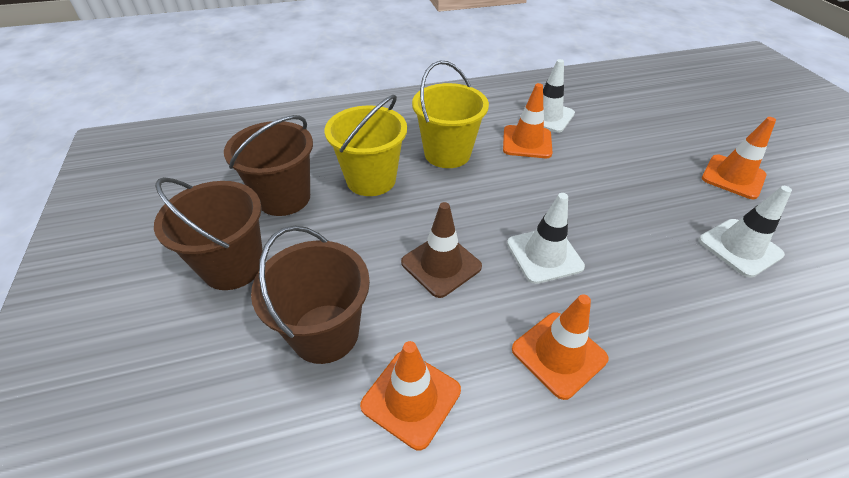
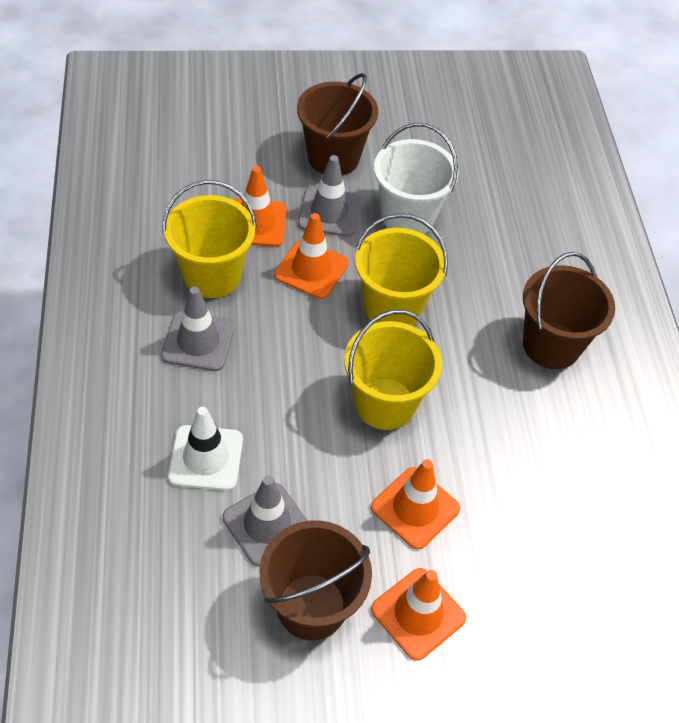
brown traffic cone: [401,202,482,298] = 1 -> none = 0
grey traffic cone: none = 0 -> [161,286,234,371] [222,476,308,566] [298,155,360,237] = 3
white bucket: none = 0 -> [374,123,459,234] = 1
white traffic cone: [507,193,585,284] [520,59,575,133] [699,186,792,278] = 3 -> [168,407,243,491] = 1
yellow bucket: [325,95,407,196] [412,61,489,168] = 2 -> [162,180,257,298] [344,310,442,430] [355,213,448,326] = 3

